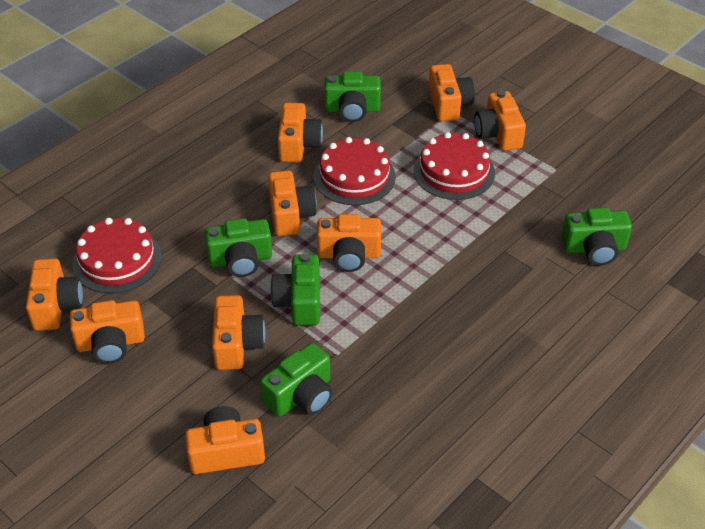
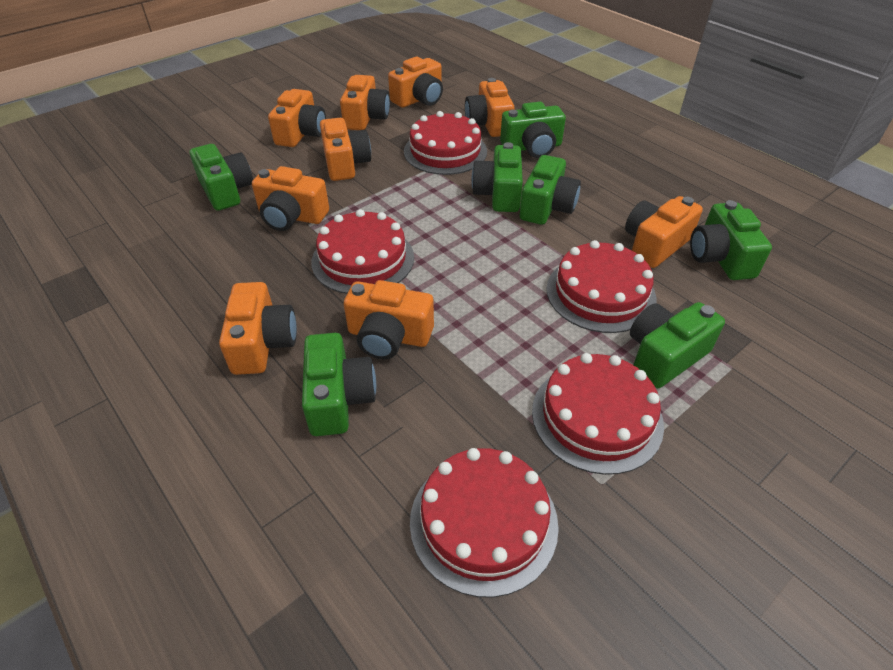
green camera: [204,218,272,277] [260,343,332,417] [270,253,320,326] [324,71,381,122] [561,208,632,265] = 5 -> [190,144,253,211] [302,333,376,436] [472,142,523,212] [500,102,566,158] [520,155,581,225] [630,302,725,388] [690,200,772,280] = 7
red cake: [72,218,162,294] [314,137,396,205] [413,132,495,200] = 3 -> [312,209,414,294] [404,111,487,175] [410,448,559,598] [532,353,664,475] [546,240,656,333] = 5

